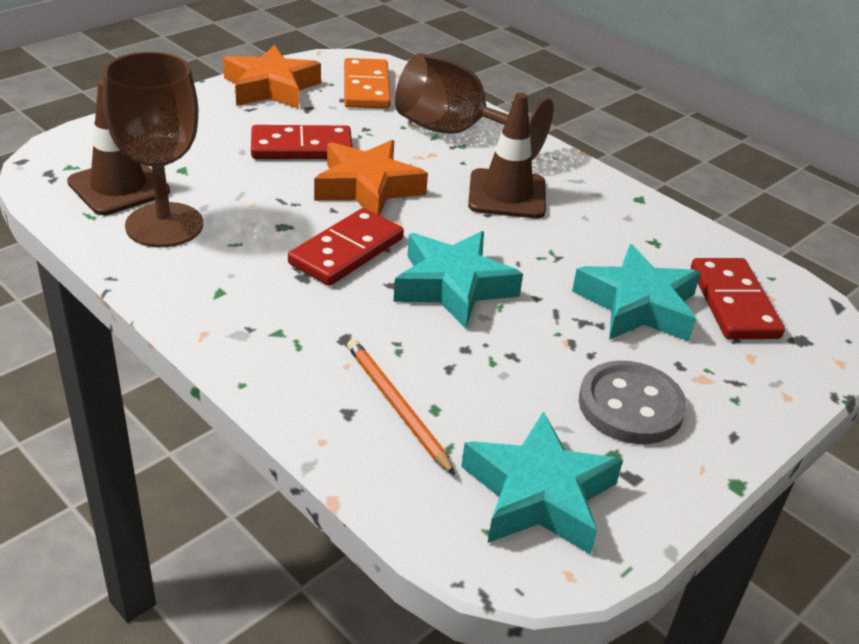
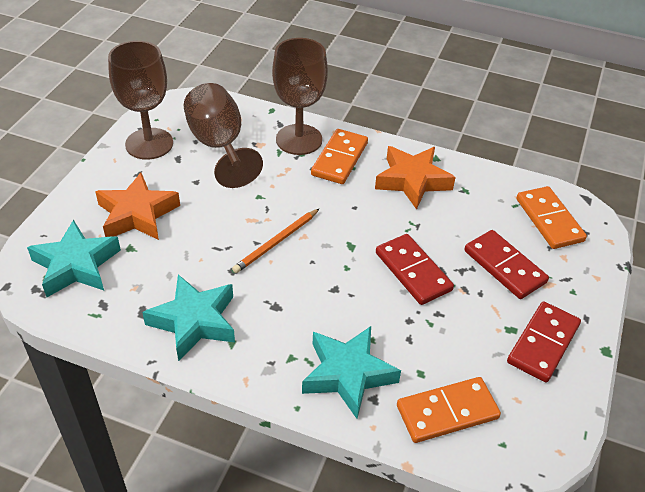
brown goblet: [103,52,203,247] [395,53,554,161] = 2 -> [108,41,173,160] [184,83,263,188] [272,38,328,155] = 3
brown traffic cone: [67,80,170,215] [468,93,546,218] = 2 -> none = 0
grey button: [579,361,687,444] = 1 -> none = 0
orange domino: [344,58,391,109] = 1 -> [311,129,368,184] [397,377,501,443] [516,186,587,249] = 3

